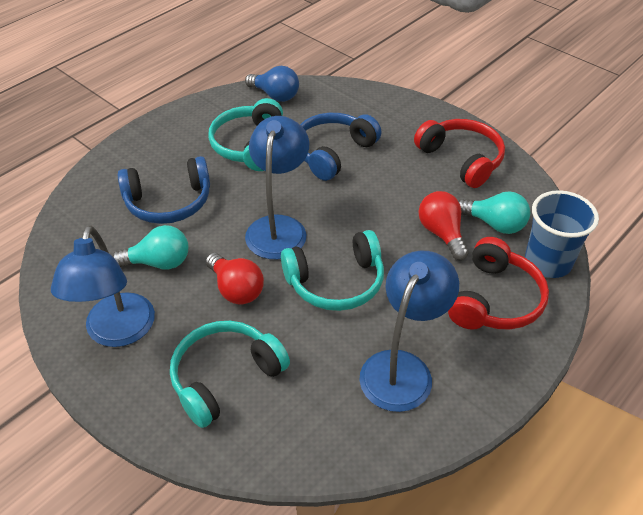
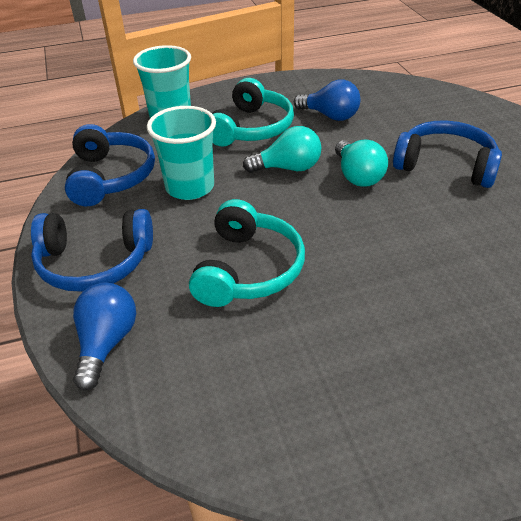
blue cup: [525,190,599,278] = 1 -> none = 0
blue headphones: [118,156,210,224] [300,113,381,181] = 2 -> [31,209,153,292] [65,124,155,206] [393,121,502,188] = 3
blue lamp: [51,225,155,347] [245,116,309,259] [359,251,459,412] = 3 -> none = 0
blue light bulb: [245,66,299,102] = 1 -> [73,283,136,391] [294,79,360,121] = 2
red headphones: [414,119,505,188] [448,237,549,330] = 2 -> none = 0
red light bulb: [206,253,264,304] [418,191,469,260] = 2 -> none = 0
turquoise cup: none = 0 -> [133,45,191,118] [147,106,216,200] = 2
turquoise headphones: [170,321,290,428] [208,98,283,171] [281,230,384,311] = 3 -> [189,199,305,307] [212,78,294,147] = 2

